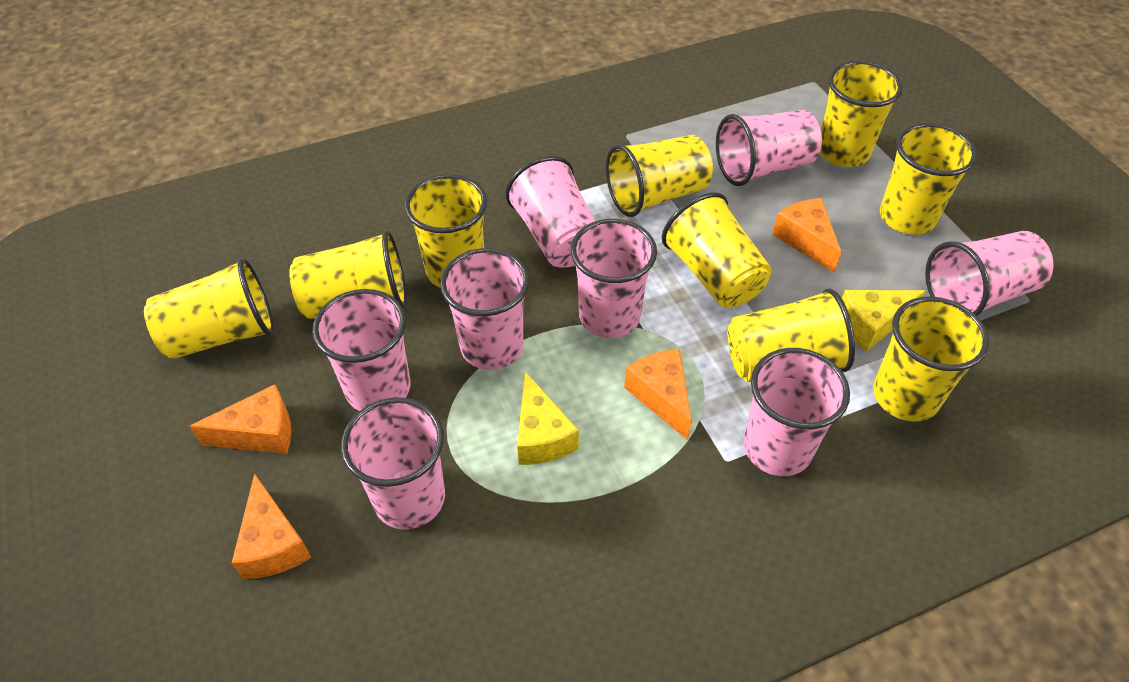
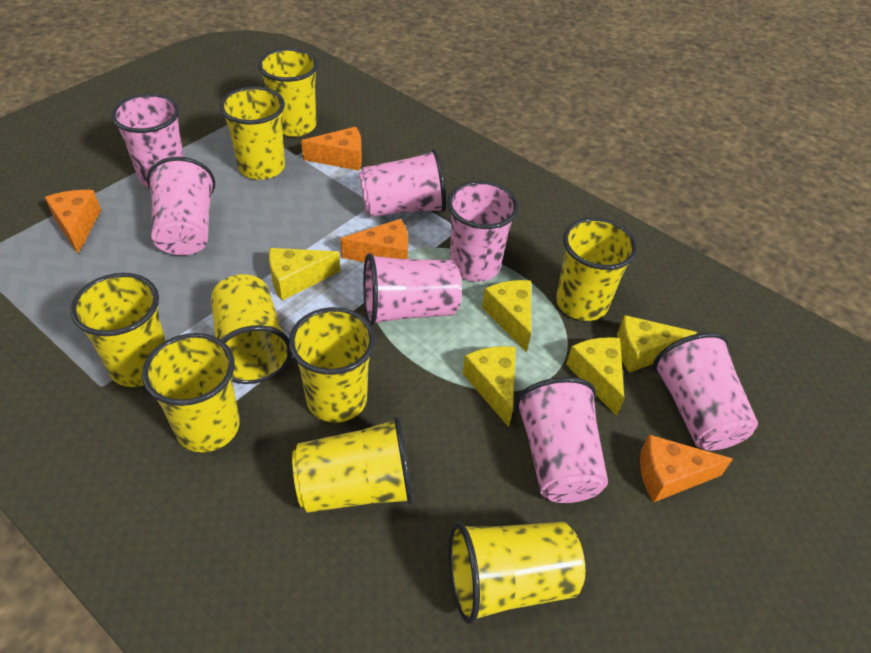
pink cup: [312,289,410,411] [341,397,445,530] [440,248,529,370] [505,156,595,267] [571,219,657,338] [716,110,822,186] [744,348,850,476] [925,231,1053,316] = 8 -> [111,94,184,187] [147,157,215,255] [359,149,446,217] [363,253,462,326] [447,181,519,282] [515,377,608,503] [653,332,758,450] = 7
yellow cheese: [517,371,579,465] [842,290,926,352] = 2 -> [269,248,340,301] [463,346,516,427] [482,280,531,352] [566,337,624,416] [617,315,697,373] = 5

